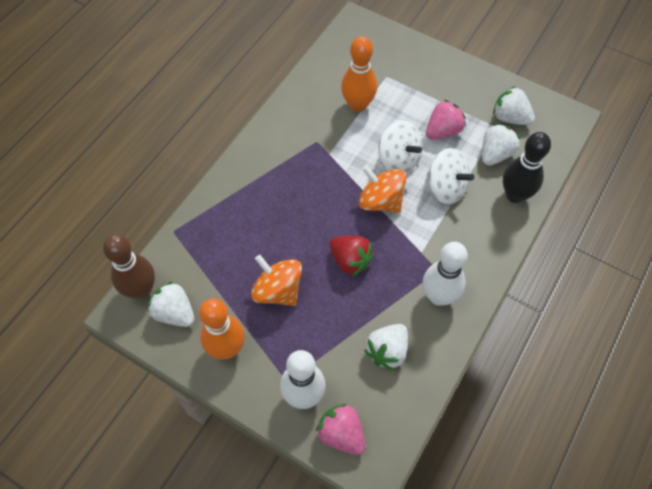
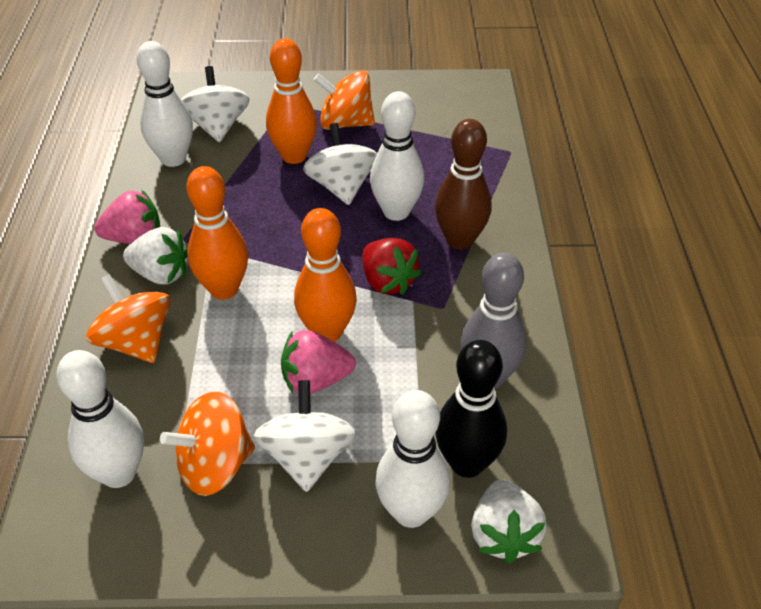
grey bowling pin: none = 0 -> [460,253,527,388] = 1
orange bowling pin: [199,298,245,360] [341,36,377,112] = 2 -> [186,166,248,300] [266,38,317,164] [294,208,357,342] = 3
orange spinning top: [251,255,302,306] [359,165,406,213] = 2 -> [86,274,171,363] [160,391,255,496] [314,71,375,130] = 3
white bowling pin: [280,350,326,409] [423,242,468,306] = 2 -> [56,350,144,488] [137,41,193,167] [370,91,424,221] [375,390,450,528] = 4
white spinning top: [378,120,423,174] [426,148,474,204] = 2 -> [181,66,249,142] [254,380,357,492] [303,123,377,205] = 3
white strawberry: [148,281,194,327] [364,324,408,371] [482,123,521,166] [493,86,535,125] = 4 -> [123,227,188,285] [471,479,547,563] = 2

